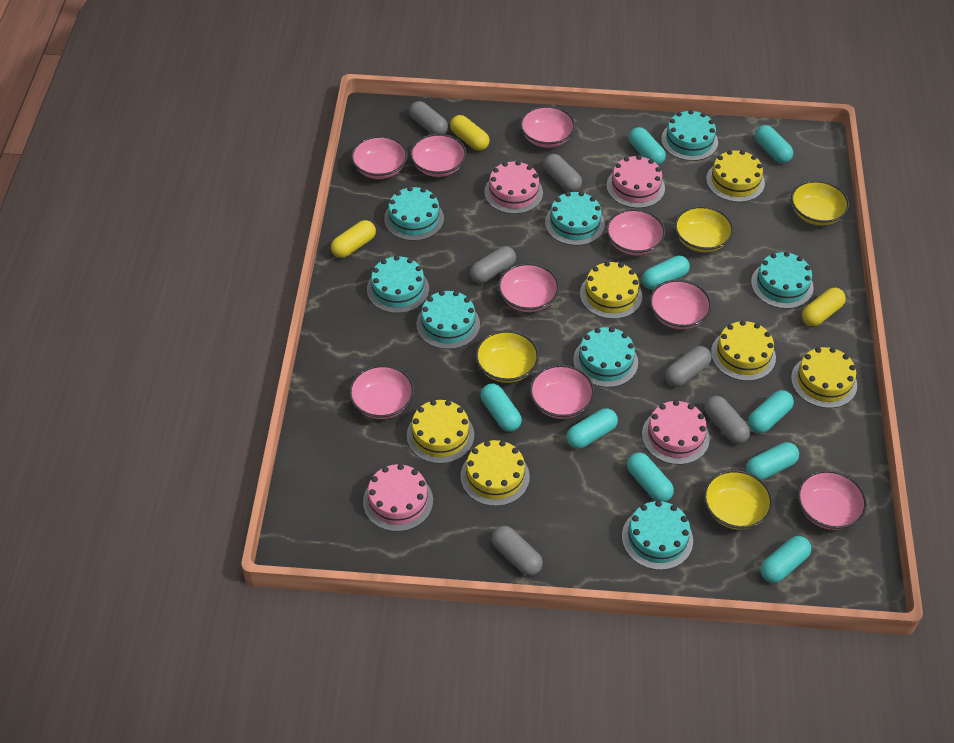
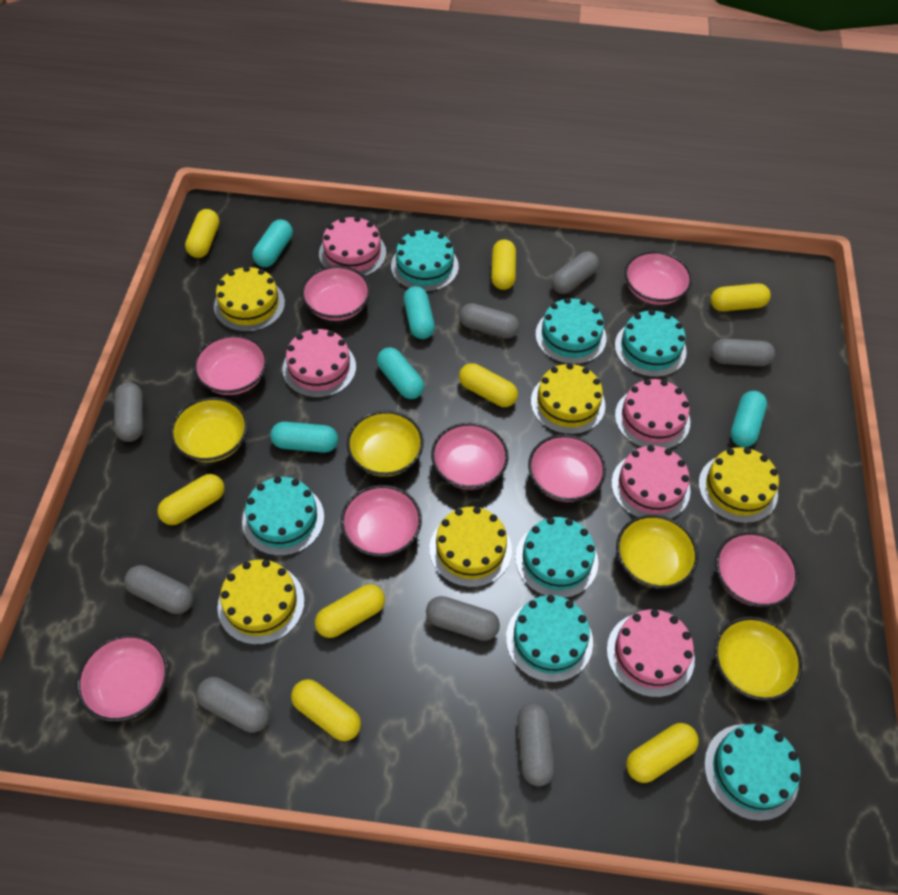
grey capsule: [409,101,448,134] [470,246,516,283] [492,526,543,576] [543,154,582,192] [665,346,712,386] [705,396,750,444] = 6 -> [114,382,143,442] [124,565,194,614] [196,677,270,733] [426,596,500,641] [459,303,519,339] [517,702,555,786] [551,251,599,294] [711,338,775,366] = 8
pink bowl: [349,365,414,419] [351,136,408,179] [410,134,467,177] [498,263,559,312] [520,106,575,148] [529,365,595,419] [606,209,666,255] [650,279,712,329] [797,470,867,530] = 9 -> [76,634,168,722] [193,335,268,395] [301,265,371,321] [341,485,422,557] [431,423,509,490] [528,434,606,502] [625,251,692,305] [715,532,799,607] = 8
pink cake: [363,464,433,532] [484,161,543,214] [606,155,665,208] [642,400,710,465] = 4 -> [282,328,356,398] [319,216,386,276] [607,609,695,697] [611,445,691,519] [615,379,690,449] = 5
turquoise cake: [367,255,429,313] [384,186,444,241] [416,291,480,349] [545,191,605,246] [573,327,638,387] [622,501,693,570] [661,110,718,161] [751,252,814,309] = 8 -> [242,476,324,556] [391,229,459,292] [506,595,593,682] [515,517,598,598] [535,298,606,364] [615,309,687,377] [704,724,801,821] = 7
turquoise capsule: [481,384,522,432] [566,408,618,449] [627,453,674,502] [629,127,666,165] [642,256,690,290] [746,442,799,480] [748,390,794,433] [755,125,793,163] [760,536,811,583] = 9 -> [253,219,293,267] [270,422,338,453] [377,347,424,399] [404,286,435,339] [731,391,767,447] = 5
yellow cake: [407,400,474,464] [461,440,530,506] [580,261,642,319] [706,150,765,202] [711,320,776,381] [791,347,857,408] = 6 -> [214,266,285,332] [218,560,304,645] [430,507,512,587] [531,363,605,435] [699,447,779,523] = 5
yellow capsule: [331,220,376,258] [450,115,489,151] [802,288,846,326] = 3 -> [157,474,225,525] [185,209,219,258] [291,679,361,741] [315,584,385,638] [459,363,518,407] [491,240,516,290] [626,723,699,783] [711,283,771,311] = 8

